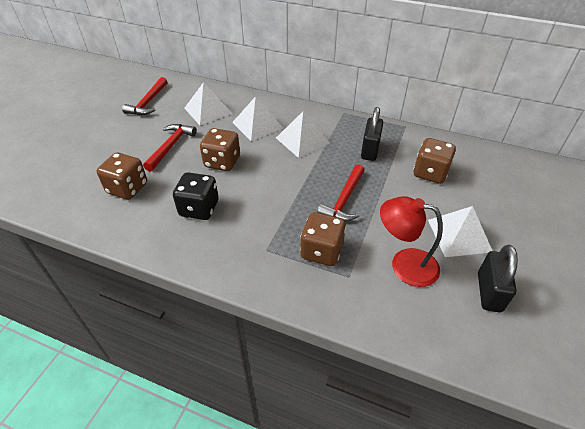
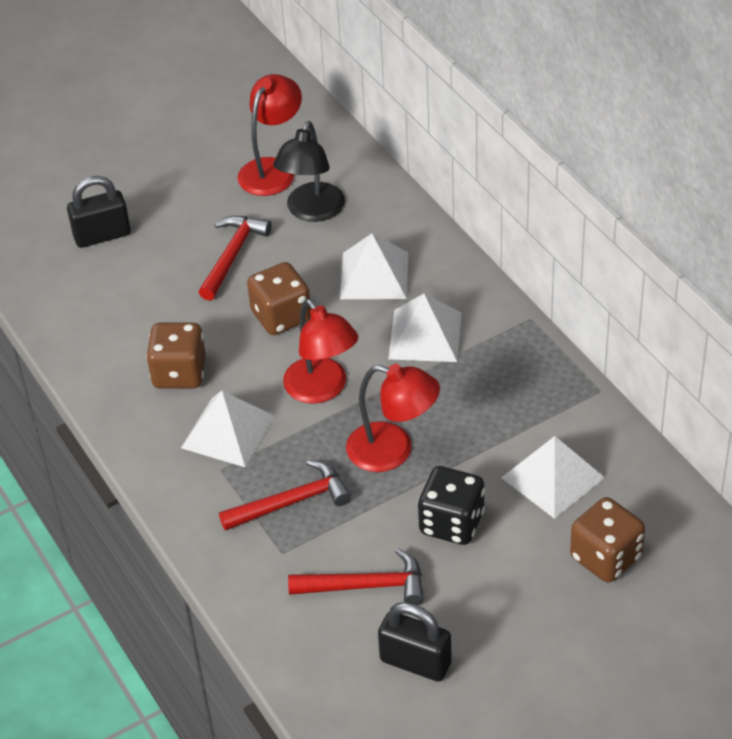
black lamp: none = 0 -> [273,121,345,222] = 1
brown dice: [97,153,147,200] [200,128,240,171] [300,212,346,266] [413,138,456,184] = 4 -> [146,322,206,388] [247,262,311,335] [570,497,645,583] = 3
red lamp: [380,196,443,287] = 1 -> [237,74,302,196] [283,299,358,404] [346,364,440,472] = 3

